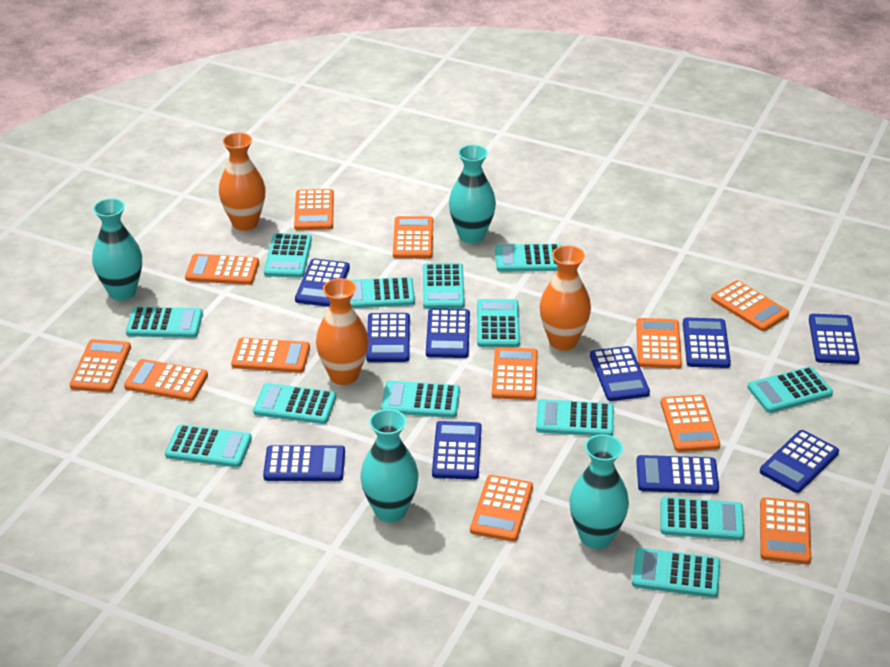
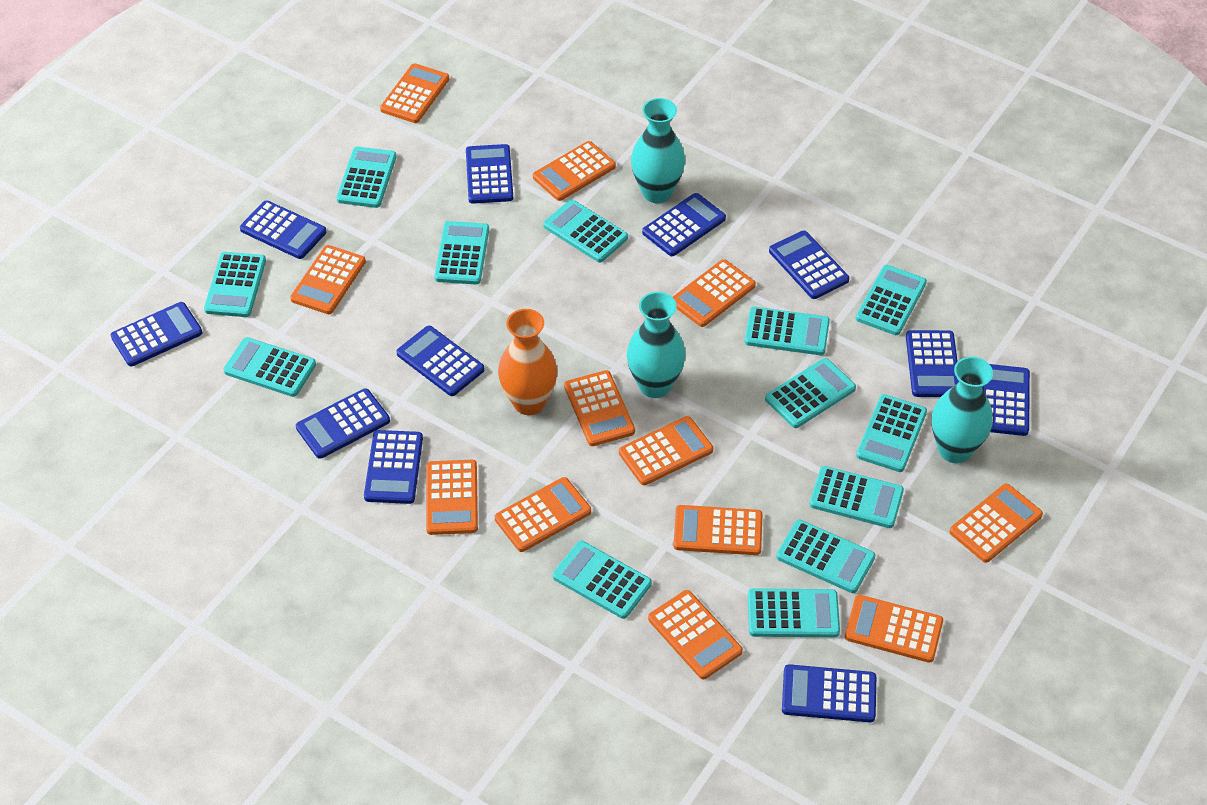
blue calculator: [263,445,345,481] [295,259,350,307] [366,313,410,362] [426,309,470,358] [432,421,482,480] [590,346,650,401] [636,455,719,494] [683,317,731,368] [760,430,839,493] [809,314,860,364] = 10 -> [111,302,203,366] [240,200,327,259] [296,388,390,459] [364,430,423,504] [396,326,485,396] [466,144,513,204] [642,193,726,256] [769,230,849,299] [782,664,876,722] [906,330,959,397] [982,364,1030,436] = 11
orange vase: [219,133,265,231] [316,278,369,385] [540,246,591,351] = 3 -> [498,309,557,415] = 1
turquoise vase: [92,198,142,301] [360,409,419,523] [449,145,496,244] [569,434,629,549] = 4 -> [627,292,686,398] [631,98,685,203] [932,356,993,463] = 3

